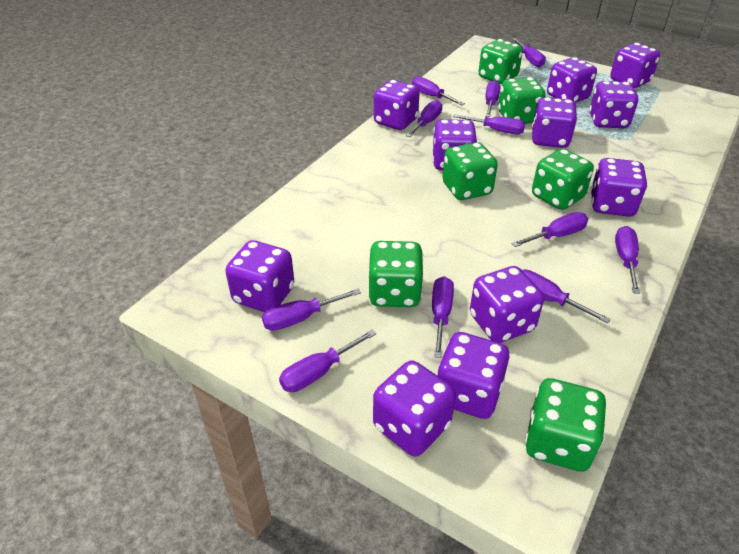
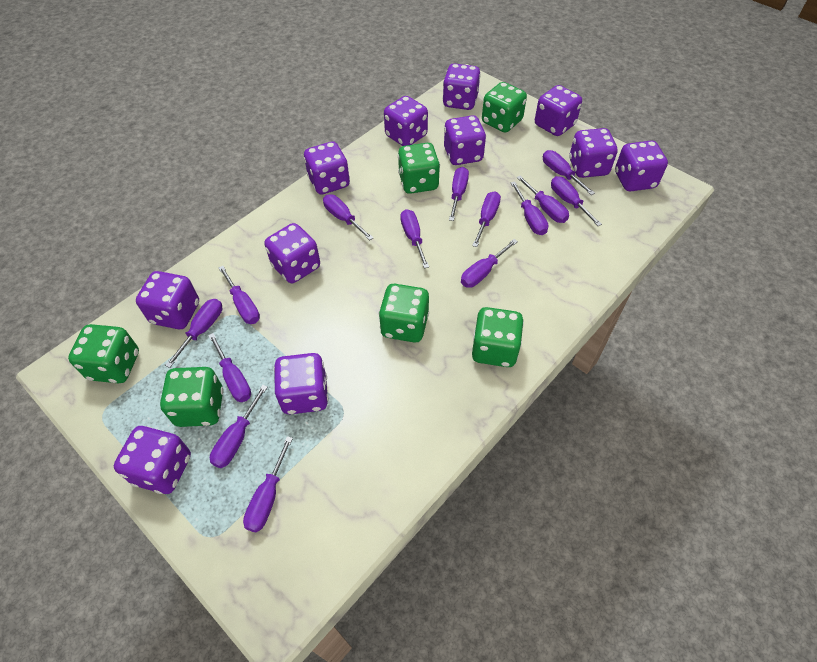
purple screwdriver: [262,289,361,331] [279,330,376,392] [406,100,442,137] [412,76,465,105] [432,276,454,358] [453,114,525,134] [485,80,501,117] [511,212,588,247] [512,38,546,67] [522,269,611,323] [615,226,640,294] = 11 -> [165,299,222,368] [208,333,251,402] [210,385,268,468] [218,266,260,324] [243,436,293,532] [323,194,373,240] [400,209,429,268] [449,167,469,221] [461,239,518,288] [472,191,501,247] [510,181,548,235] [516,176,569,223] [543,150,595,195] [551,176,602,226] = 14

